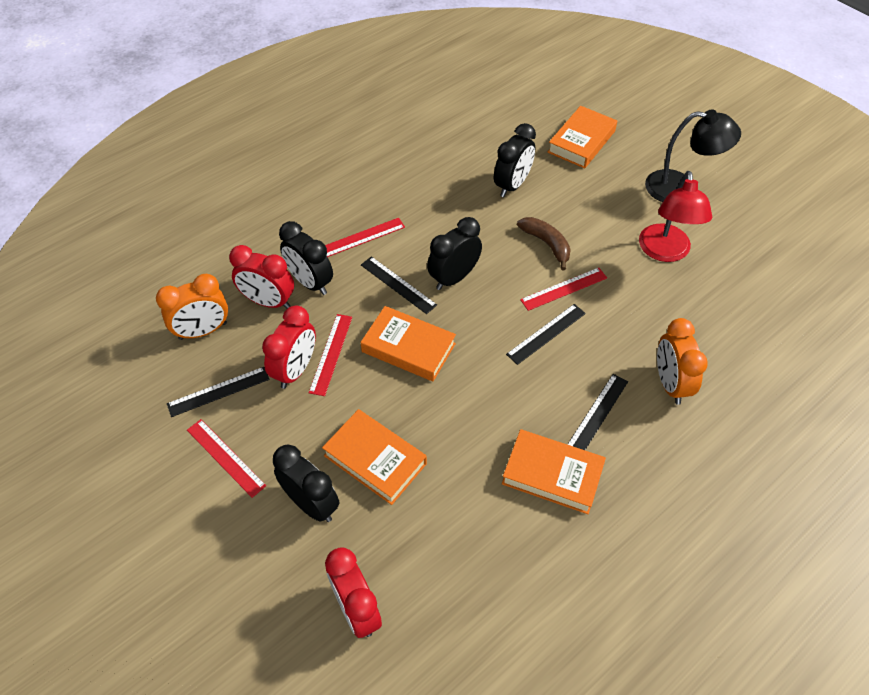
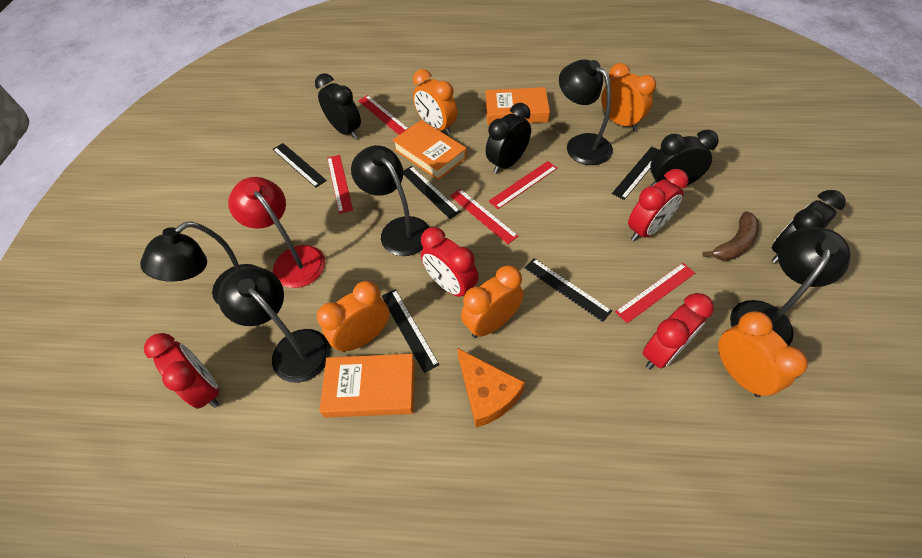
black lamp: [645,109,741,202] = 1 -> [140,221,258,305] [218,266,330,383] [351,145,430,256] [559,59,613,165] [730,227,850,346] = 5
black ruler: [167,367,270,417] [361,256,437,314] [506,304,586,365] [567,374,628,450] = 4 -> [272,143,327,188] [381,289,440,373] [403,166,461,219] [525,258,612,322] [612,147,659,200] = 5
orange book: [322,409,427,505] [360,306,456,381] [502,429,606,514] [548,106,617,168] = 4 -> [319,354,415,418] [392,120,467,180] [486,87,550,125] = 3
orange cheese: none = 0 -> [457,348,525,428] = 1
orange clock: [156,274,228,340] [657,318,708,405] = 2 -> [317,281,389,352] [413,69,457,135] [461,265,524,338] [601,63,656,131] [718,311,808,397] = 5
red clock: [229,245,294,309] [262,305,316,389] [325,547,382,638] = 3 -> [144,333,220,409] [421,227,479,297] [628,169,688,241] [643,293,714,369] = 4
red ruler: [187,419,266,498] [309,314,352,396] [325,218,405,257] [520,268,607,311] = 4 -> [327,155,353,214] [358,95,409,135] [450,189,518,244] [488,161,557,209] [615,263,695,323] = 5

